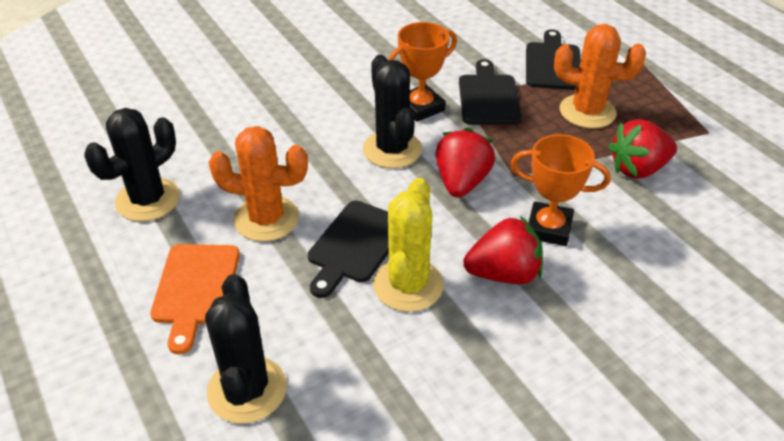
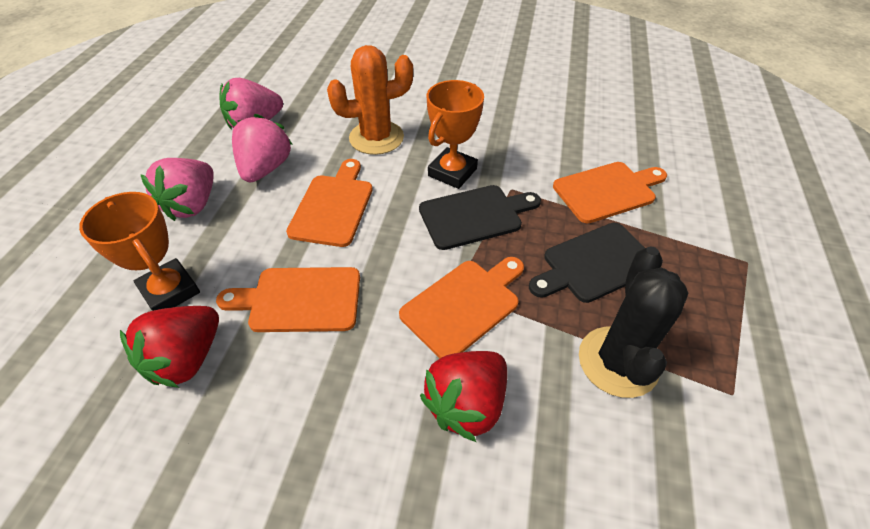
black cactus: [84,108,180,221] [205,274,287,424] [363,55,422,168] = 3 -> [579,246,688,398] = 1
black cutting board: [308,200,389,298] [459,59,521,125] [526,29,581,90] = 3 -> [419,185,541,250] [529,223,645,303] = 2
orange cactus: [209,126,308,241] [554,24,646,129] = 2 -> [327,45,413,155] = 1
orange cutting board: [150,244,240,354] = 1 -> [216,267,360,332] [286,159,373,247] [399,257,524,359] [553,162,667,223] = 4
pink strawberry: none = 0 -> [140,158,214,221] [219,78,283,130] [232,114,293,182] = 3
red strawberry: [435,128,495,197] [463,216,543,284] [609,119,677,179] = 3 -> [120,306,219,388] [420,351,507,442] = 2
yellow cactus: [373,178,444,312] = 1 -> none = 0

